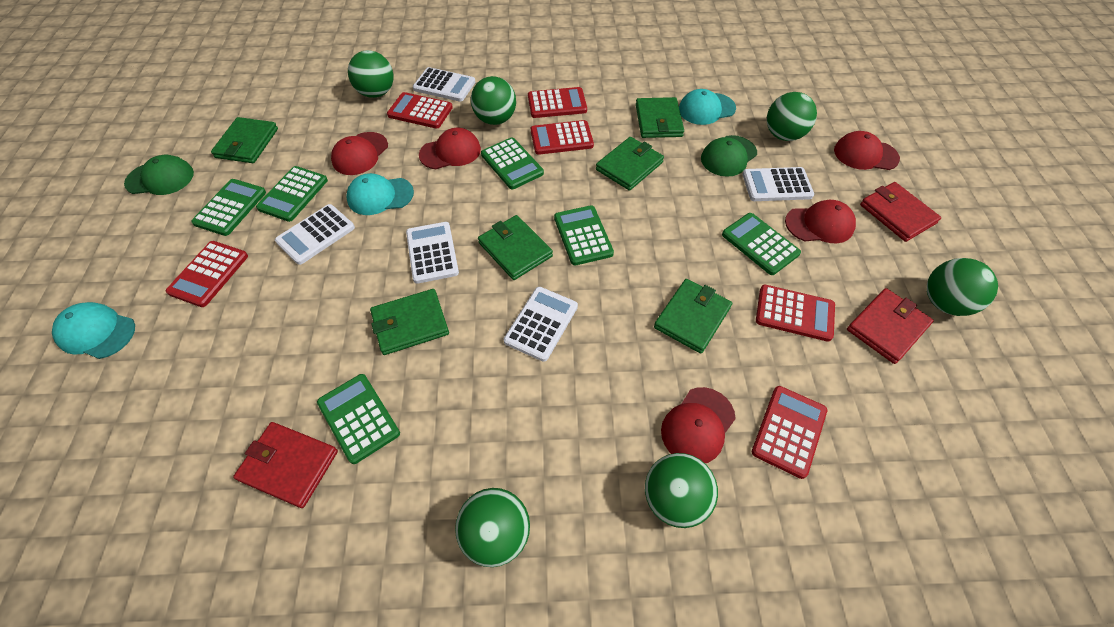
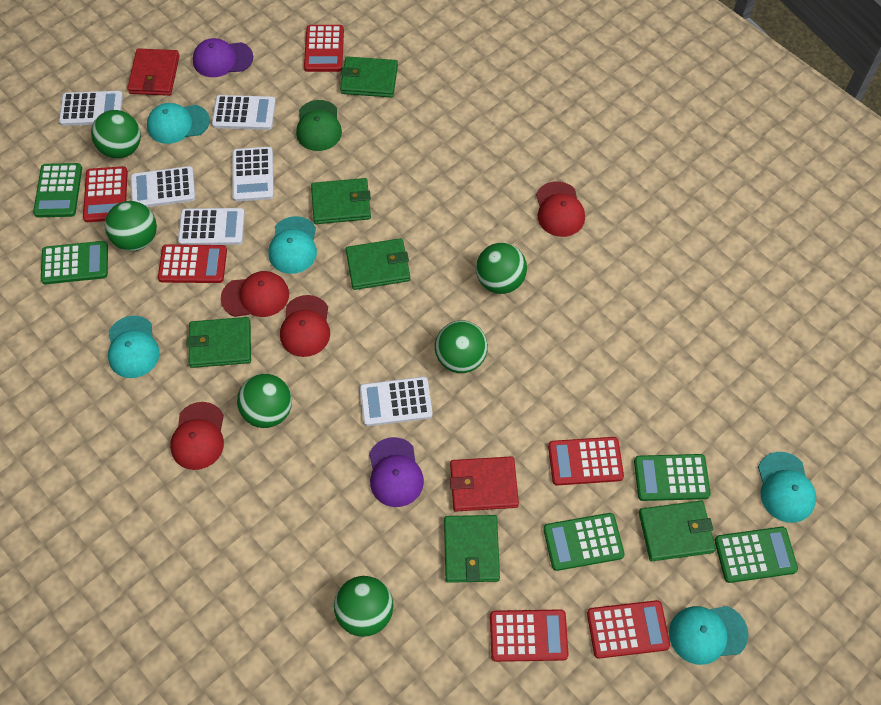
green calculator: [191,179,266,236] [256,166,328,222] [317,374,400,464] [481,137,544,189] [554,205,614,265] [722,213,801,275] = 6 -> [33,163,82,217] [41,241,108,284] [543,513,625,571] [634,454,711,501] [715,527,798,583] = 5
green cap: [124,155,194,195] [701,135,757,177] = 2 -> [296,100,342,151] = 1
purple cap: none = 0 -> [193,38,253,77] [369,437,424,507] = 2
red cap: [331,132,388,175] [419,128,481,169] [661,387,736,463] [785,200,856,243] [834,131,900,170] = 5 -> [170,402,224,470] [221,271,289,317] [280,295,330,357] [536,181,585,237] = 4
red wallet: [233,422,338,508] [847,288,934,364] [860,182,941,242] = 3 -> [127,49,179,96] [450,456,519,511] = 2
turquoise cap: [52,302,135,359] [346,173,414,215] [679,89,736,125] = 3 -> [108,316,160,378] [147,103,210,144] [268,216,317,274] [669,606,749,665] [758,452,816,523] = 5
white calculator: [275,204,355,265] [406,222,459,284] [413,67,475,102] [504,287,578,362] [742,167,814,201] = 5 -> [59,91,123,126] [130,166,195,207] [178,208,245,245] [212,95,276,130] [232,147,274,202] [360,377,433,426] = 6

